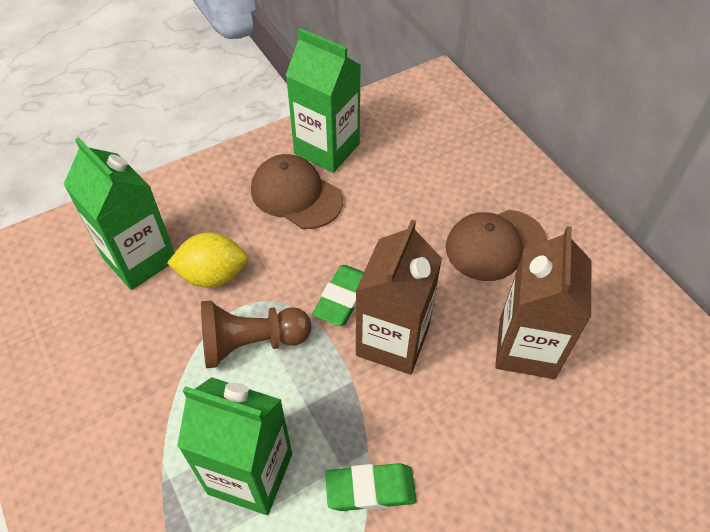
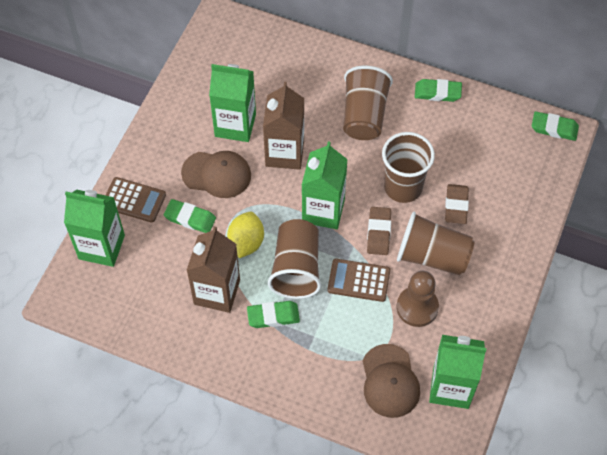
brown calculator: none = 0 -> [106,177,166,222] [328,259,390,302] = 2
brown cup: none = 0 -> [268,219,321,299] [343,66,393,140] [382,132,435,203] [397,212,475,276] = 4
brown eraser: none = 0 -> [367,207,391,255] [445,184,469,224] = 2
green carton: [63,137,174,290] [177,377,292,515] [285,28,361,173] = 3 -> [64,190,125,267] [209,64,256,142] [302,141,348,229] [429,335,486,409] = 4
green eraser: [312,265,364,326] [325,463,417,511] = 2 -> [164,199,216,233] [247,301,300,328] [415,79,462,102] [532,111,579,141] = 4

